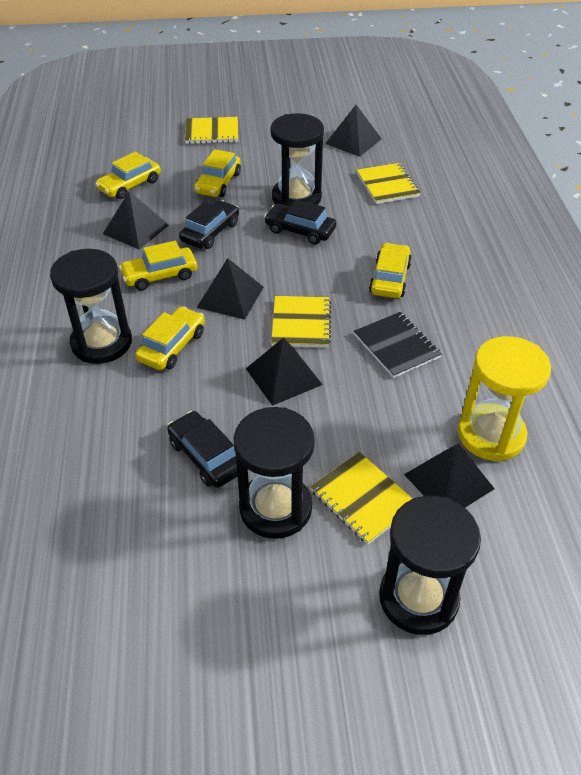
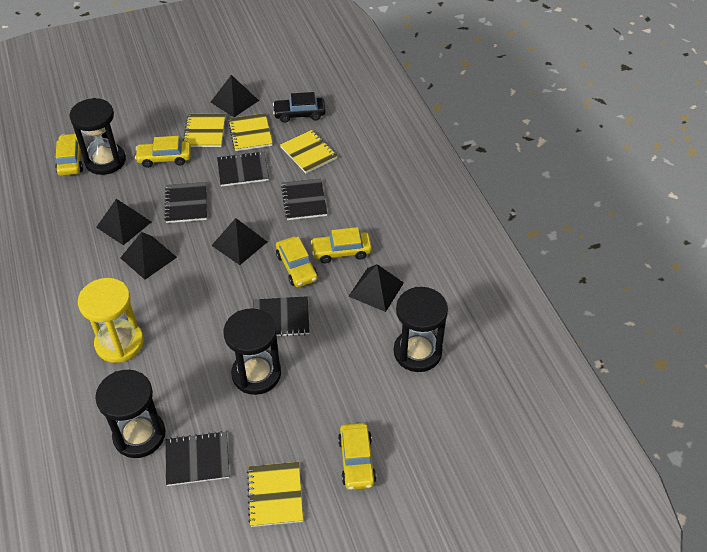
black car: [167,411,237,488] [179,200,239,249] [264,200,336,245] = 3 -> [273,92,326,123] = 1
black notebook: [354,312,442,378] = 1 -> [164,182,207,223] [165,431,229,486] [217,151,269,187] [253,296,309,337] [281,178,327,220] = 5

